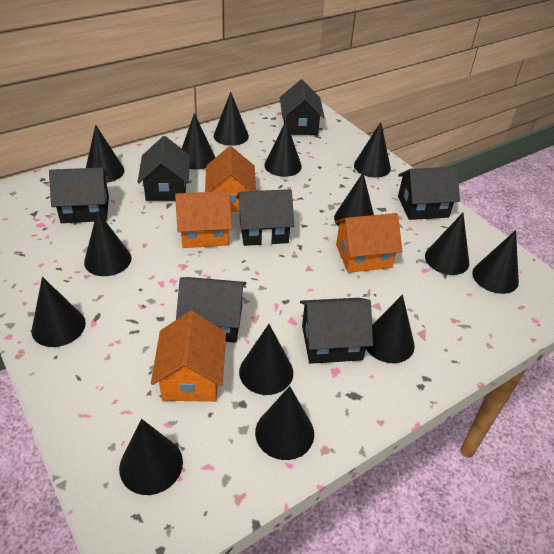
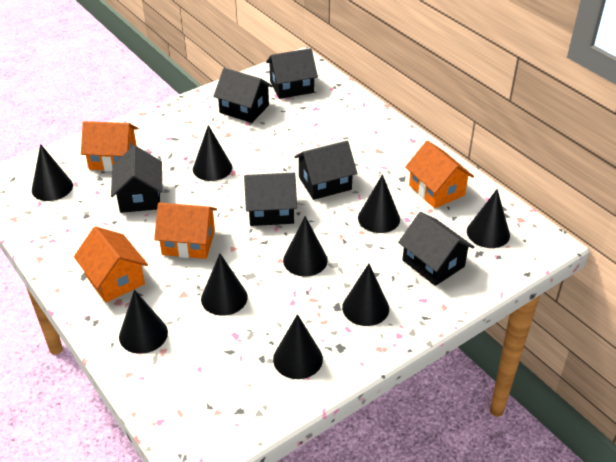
black cone: [32,277,86,347] [84,211,131,276] [86,125,125,183] [119,419,183,495] [182,113,215,170] [213,92,249,146] [239,324,293,395] [255,386,314,460] [264,121,302,177] [334,173,374,226] [354,122,391,178] [366,294,415,363] [425,213,469,275] [472,230,519,294] = 14 -> [32,144,73,201] [119,290,168,354] [193,125,232,181] [201,254,248,316] [273,314,323,379] [283,216,327,276] [342,264,389,326] [358,174,400,233] [467,189,510,248] = 9
black house: [49,167,109,223] [137,136,190,201] [176,277,246,343] [236,189,294,246] [280,80,325,135] [300,298,373,364] [398,167,460,220] = 7 -> [111,145,162,213] [213,68,273,123] [244,173,297,226] [266,48,318,99] [294,141,357,200] [398,212,474,286] = 6

